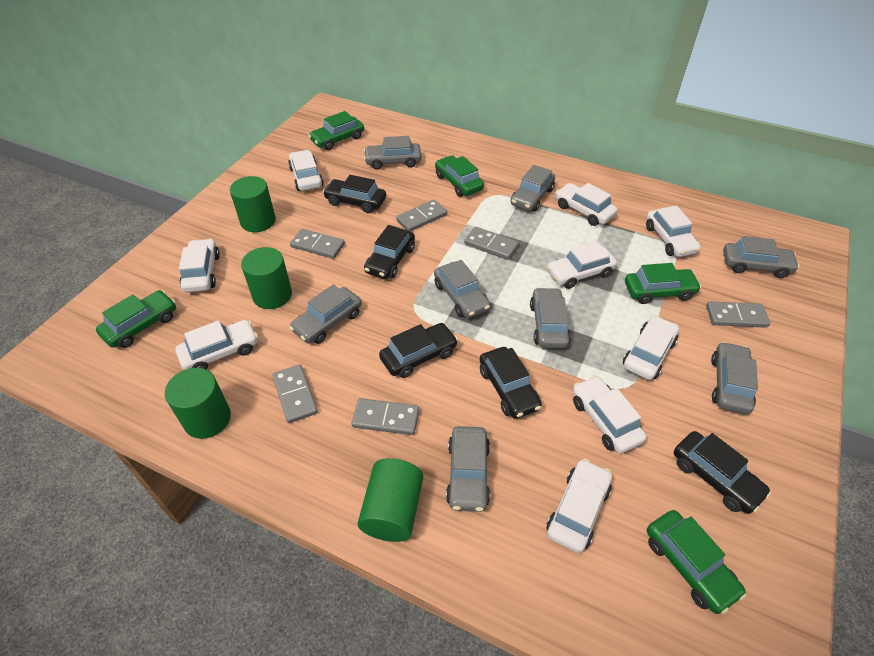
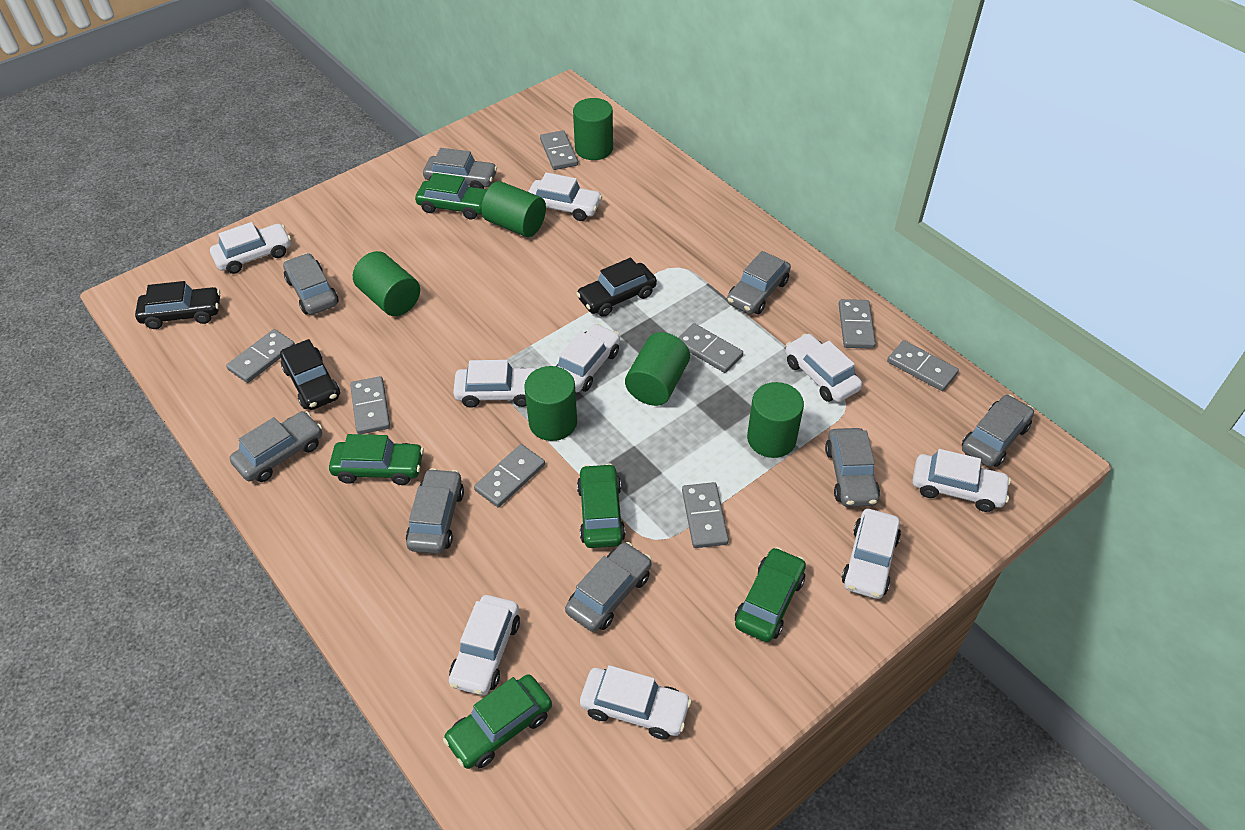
black car: [323,175,386,213] [364,225,415,279] [379,323,458,378] [480,347,542,419] [674,431,771,514] = 5 -> [135,281,220,329] [280,339,340,410] [576,258,657,317] = 3
green cylinder: [165,368,231,439] [230,176,276,232] [241,247,292,309] [358,458,423,542] = 4 -> [353,251,420,316] [481,181,546,237] [524,366,577,441] [573,98,613,160] [625,332,690,406] [747,382,804,458] = 6
grey domino: [272,364,318,423] [290,229,345,259] [351,398,419,435] [396,200,447,232] [464,227,519,260] [706,301,770,328] = 6 -> [226,329,295,383] [350,376,390,434] [474,444,545,507] [540,130,578,170] [678,323,743,373] [682,482,729,548] [839,299,876,349] [887,340,959,391] = 8

